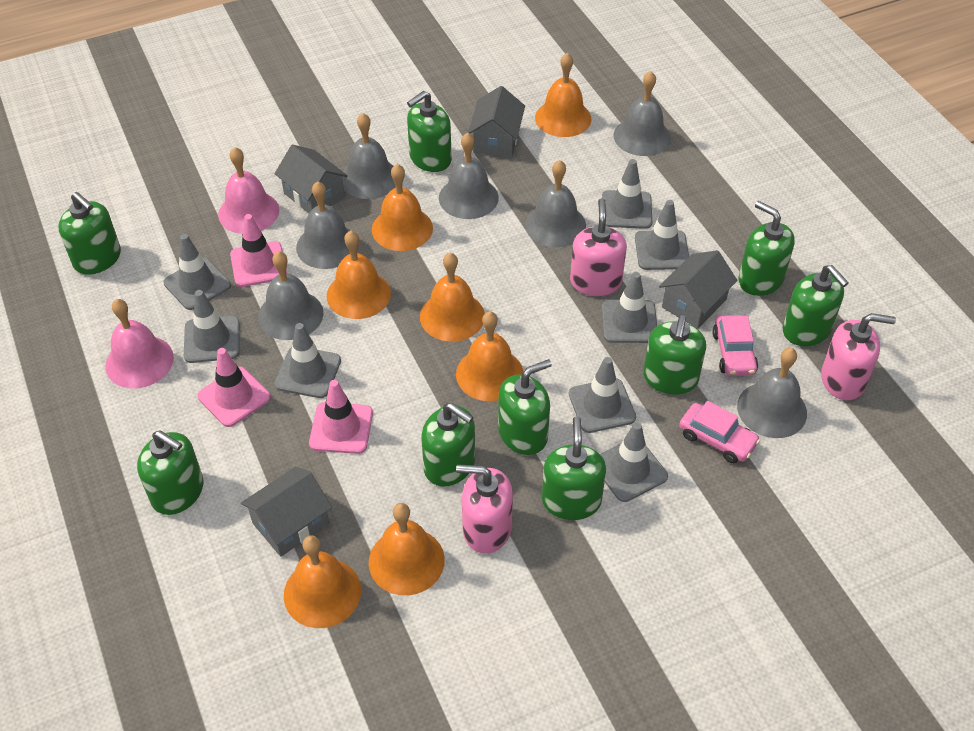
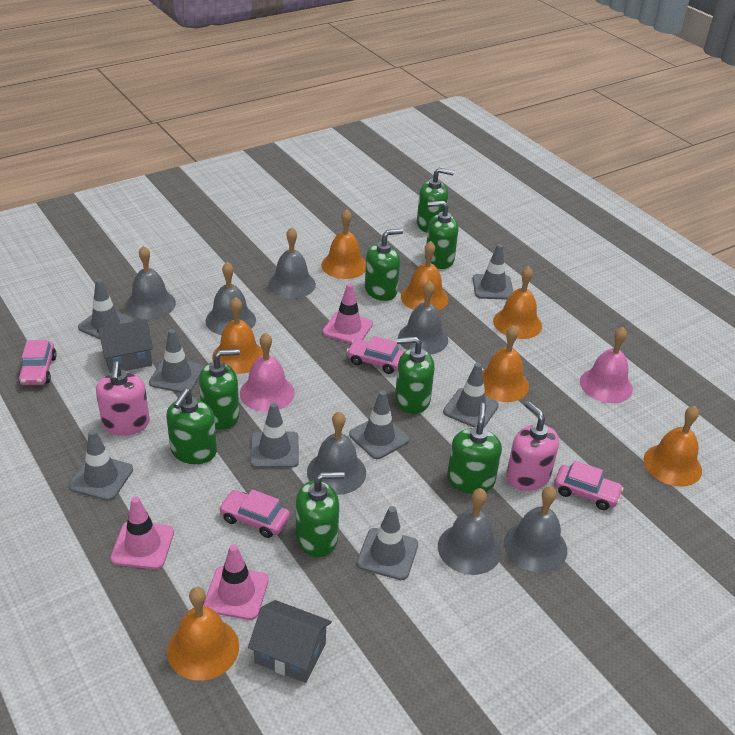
green soap dispenser: [58,192,121,275] [137,430,204,515] [407,91,452,172] [421,403,475,486] [498,359,552,455] [542,417,606,520] [643,315,706,395] [739,201,795,296] [783,265,849,346] = 9 -> [166,389,217,464] [199,349,240,430] [296,472,345,557] [365,229,403,301] [395,337,435,414] [417,168,454,233] [425,201,459,269] [447,403,502,494] = 8
grey house: [241,467,332,557] [274,145,348,213] [468,86,525,157] [659,250,738,329] = 4 -> [97,319,153,373] [248,600,332,683] = 2
pink car: [679,401,760,463] [712,315,758,376] = 2 -> [18,340,57,385] [219,489,290,538] [346,336,404,374] [554,461,623,510] = 4
pink soap dispenser: [456,465,513,554] [570,199,627,296] [821,313,896,400] = 3 -> [96,361,150,436] [506,401,559,491] = 2

